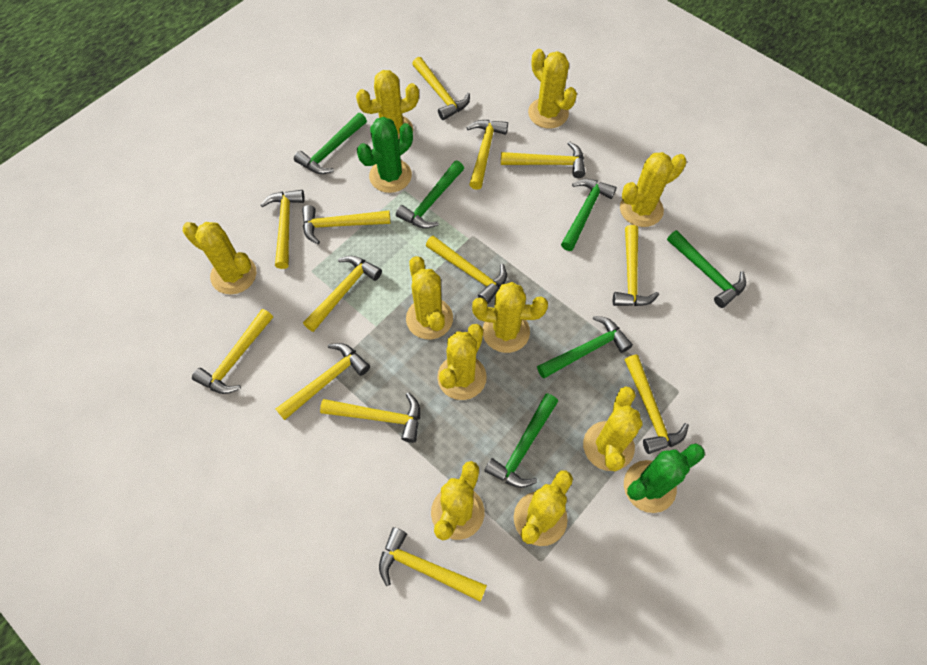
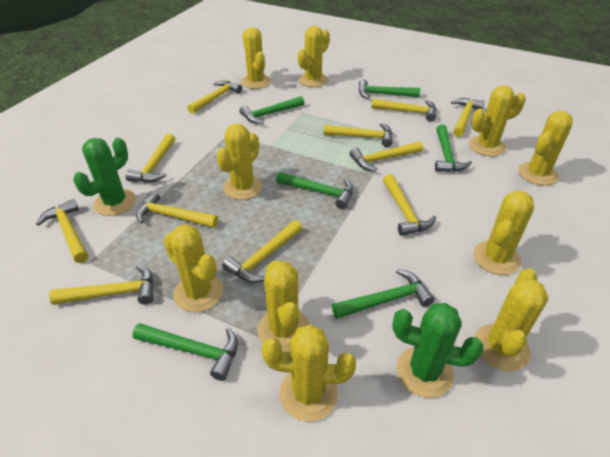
yellow hammer: [192,309,273,394] [261,190,305,269] [276,343,370,420] [302,205,391,244] [303,256,382,332] [320,393,420,443] [379,527,487,602] [412,57,470,120] [426,236,507,304] [467,120,508,190] [501,141,585,178] [613,225,659,306] [625,355,689,454] = 13 -> [36,199,88,263] [49,265,154,305] [125,134,175,183] [136,191,218,228] [187,80,242,114] [222,220,302,283] [323,123,393,147] [349,141,423,172] [371,98,436,122] [383,174,436,236] [451,98,485,137] = 11

